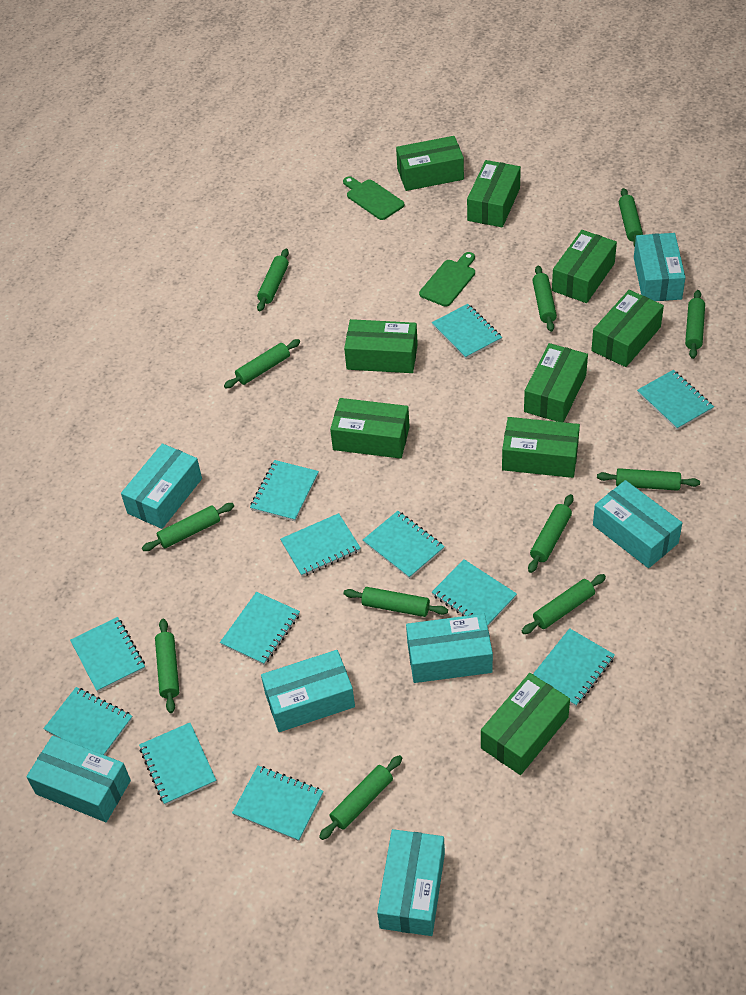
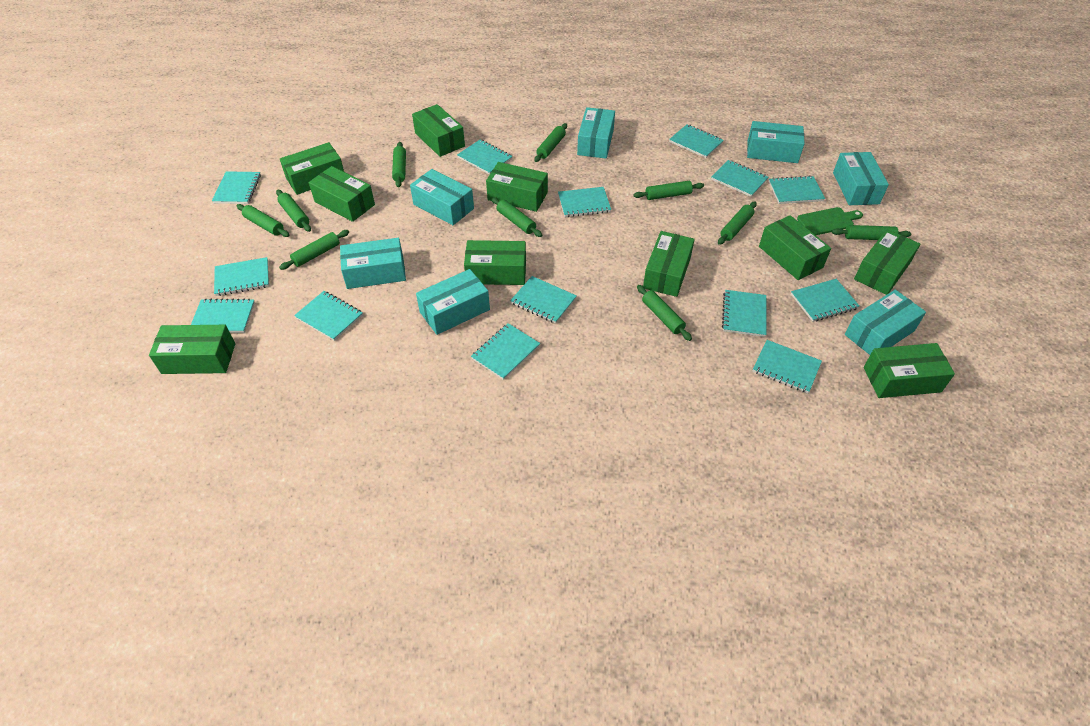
green box: [330,398,410,459] [344,319,418,373] [396,136,464,191] [467,160,521,227] [481,673,570,775] [502,417,580,478] [524,343,588,422] [552,230,617,303] [591,290,664,367] = 9 -> [149,325,235,374] [280,142,344,195] [309,166,375,222] [412,104,465,157] [464,240,526,285] [486,162,548,212] [643,231,695,297] [759,215,831,280] [854,229,920,295] [864,343,955,398] = 10
green cutting board: [343,176,404,220] [419,252,475,307] = 2 -> [797,207,863,235] = 1
green rolling pin: [142,503,234,551] [155,619,179,713] [224,339,300,388] [257,249,289,311] [319,755,402,840] [343,587,448,617] [522,574,606,634] [528,494,574,573] [533,265,557,332] [597,468,700,491] [619,188,643,247] [685,290,705,359] = 12 -> [237,204,290,237] [276,190,311,232] [279,230,349,270] [392,142,406,187] [491,197,542,237] [534,123,567,162] [633,181,704,200] [637,285,692,341] [718,202,757,245] [832,225,911,240] = 10
turquoise notebook: [43,687,133,755] [70,617,145,692] [139,723,216,805] [220,592,300,665] [232,766,324,841] [250,460,319,521] [280,513,361,577] [363,511,445,579] [432,304,502,359] [432,559,517,627] [533,628,615,707] [637,370,714,430] = 12 -> [191,299,255,333] [212,171,261,204] [214,257,269,296] [294,291,363,341] [457,140,513,175] [471,323,540,380] [510,276,577,324] [558,187,611,217] [669,124,724,158] [711,160,768,197] [722,290,766,337] [753,340,822,393] [769,176,825,204] [791,279,860,322] = 14

